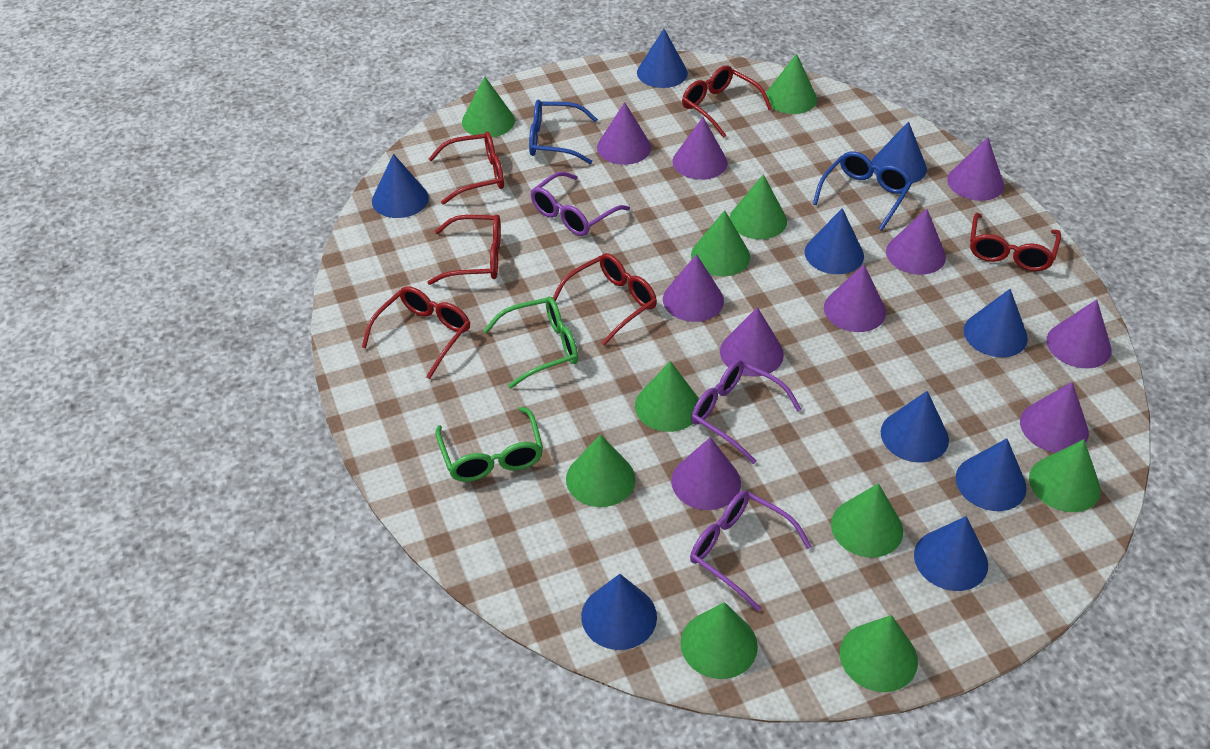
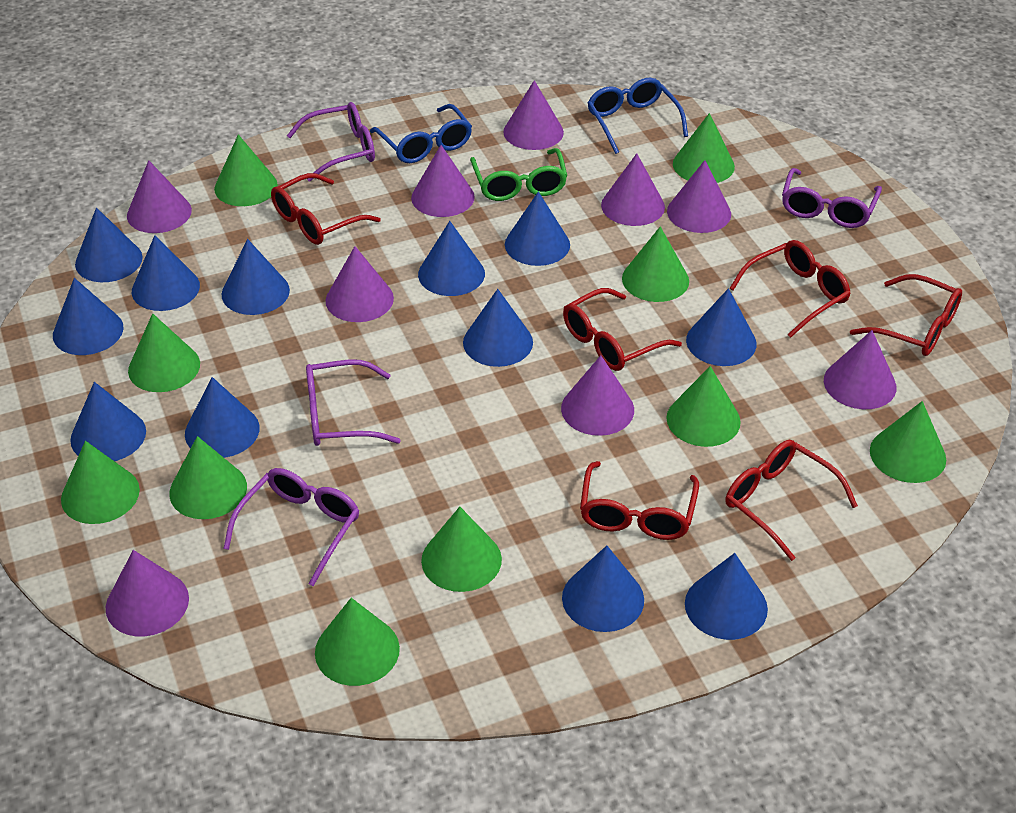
blue cone: [372,154,429,218] [581,574,657,650] [637,29,688,88] [805,208,864,274] [872,121,927,183] [881,391,949,463] [914,516,988,591] [955,438,1027,511] [964,289,1028,357] = 9 -> [53,278,123,355] [70,382,146,461] [75,208,143,282] [132,235,200,311] [185,377,260,458] [222,239,290,315] [418,221,485,296] [463,289,533,367] [505,192,570,266] [562,545,644,632] [685,553,768,640] [686,288,757,366] = 12
green glasses: [435,407,543,482] [483,297,578,388] = 2 -> [470,148,567,201] = 1
purple cone: [597,102,651,165] [663,254,724,322] [671,437,741,510] [673,117,727,180] [720,307,784,376] [824,264,886,332] [886,209,946,275] [947,137,1004,201] [1020,382,1089,453] [1046,299,1112,368] = 10 -> [106,550,189,636] [127,160,192,233] [325,246,394,322] [411,145,475,217] [503,80,564,150] [561,355,634,436] [601,153,665,226] [667,160,731,233] [824,330,896,409] = 9
purple glasses: [531,172,630,236] [690,491,812,611] [691,360,801,464] = 3 -> [223,468,359,586] [287,102,375,182] [306,360,401,446] [782,168,882,228] = 4

